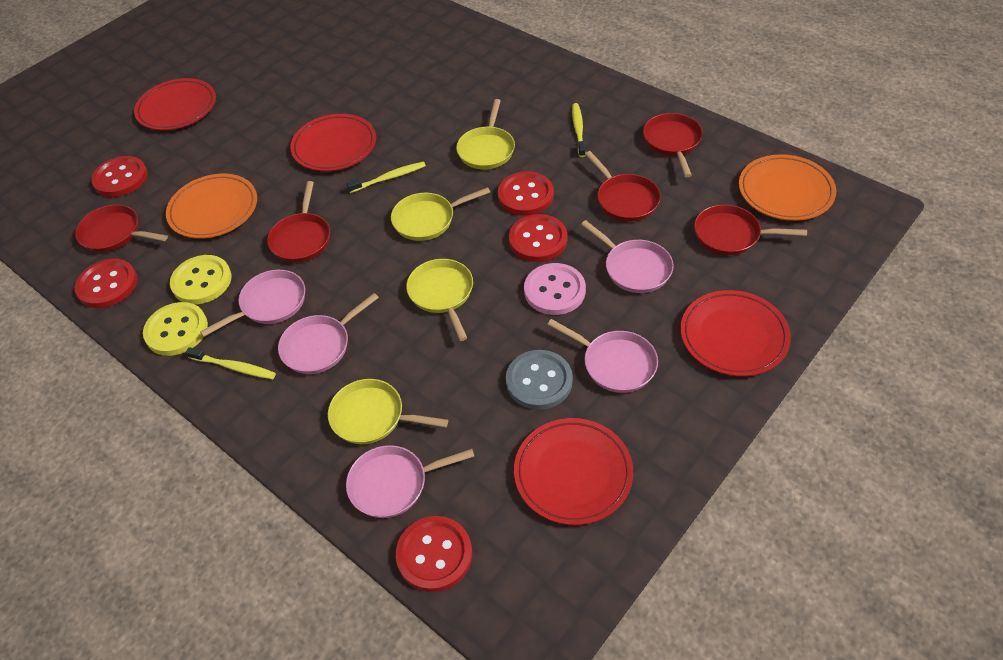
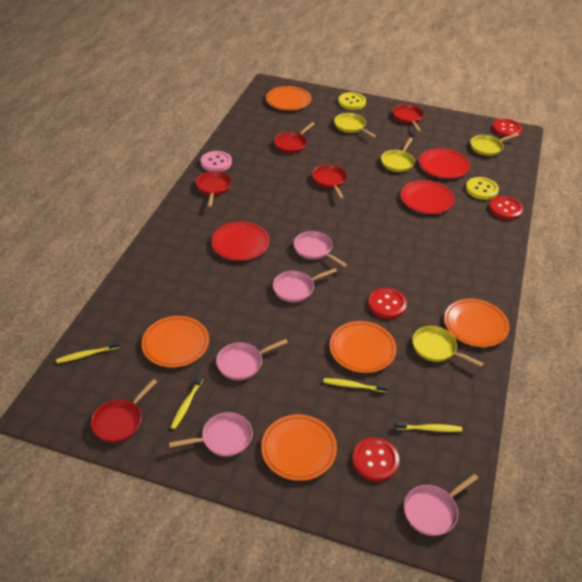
grey button: [506,350,573,410] = 1 -> none = 0
orange plate: [166,174,257,239] [739,154,836,221] = 2 -> [141,316,209,368] [261,414,337,481] [266,86,311,110] [330,321,397,373] [444,299,510,347] = 5
red button: [75,259,138,308] [91,156,148,197] [396,516,472,592] [498,171,554,216] [509,214,568,262] = 5 -> [352,437,399,481] [368,288,407,319] [489,196,523,220] [492,119,522,137] = 4
red plate: [134,78,216,130] [290,114,376,171] [514,418,633,525] [680,290,791,377] = 4 -> [211,222,270,261] [401,180,455,214] [419,148,470,179] = 3
yellow toothbrush: [186,347,276,379] [347,161,426,193] [572,103,586,157] = 3 -> [56,341,120,363] [171,374,204,429] [323,378,388,392] [395,421,462,432] = 4

